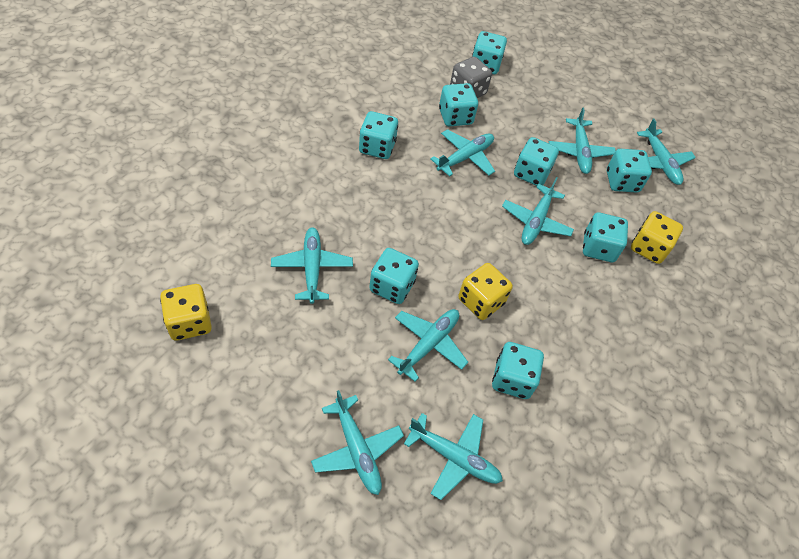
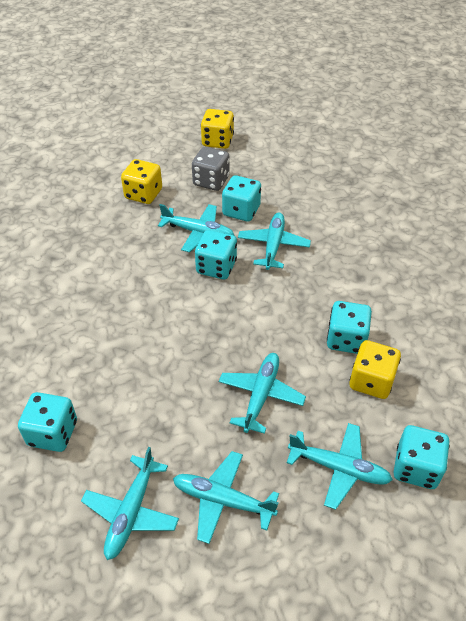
turquoise dice: [359,111,398,159] [369,248,419,304] [439,83,478,127] [472,31,507,74] [492,342,544,399] [514,137,559,186] [583,212,628,262] [607,149,652,193] = 8 -> [18,392,77,452] [195,230,237,280] [222,175,261,222] [327,301,372,354] [394,425,450,489] = 5
turquoise plane: [271,227,353,304] [311,390,404,495] [388,309,468,382] [404,413,503,500] [430,129,495,177] [502,177,574,245] [549,107,616,174] [637,118,696,185] = 8 -> [81,447,179,560] [158,204,235,252] [173,451,279,544] [219,353,306,434] [238,212,311,270] [287,423,393,510] = 6

